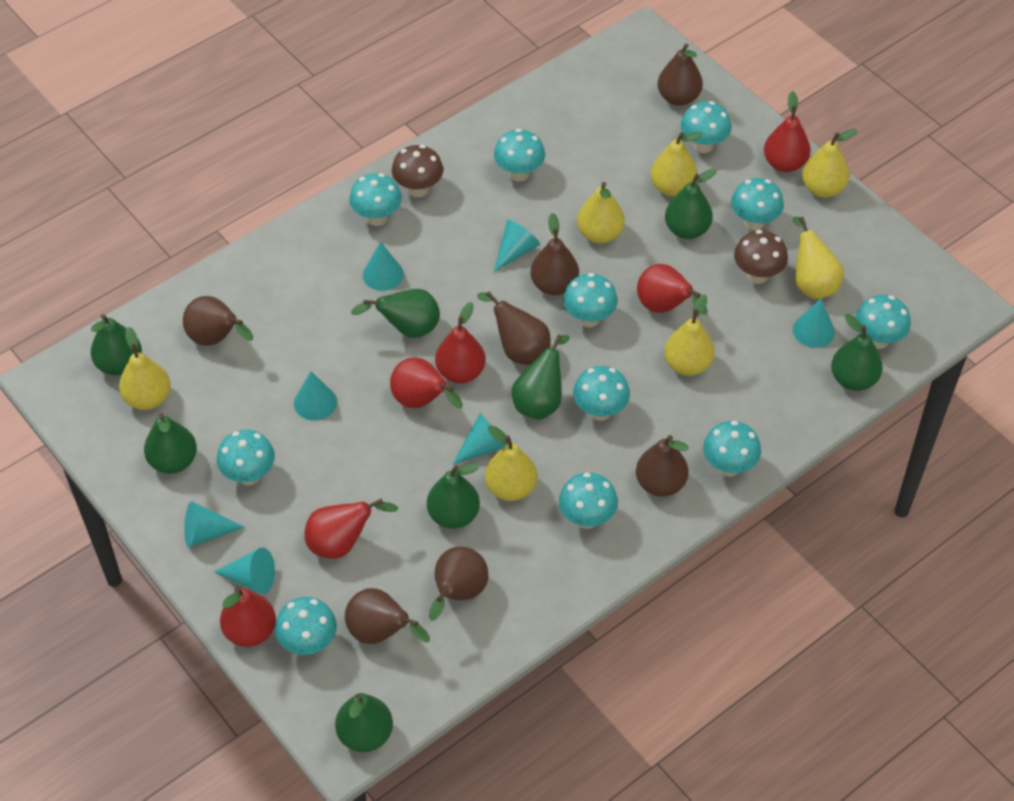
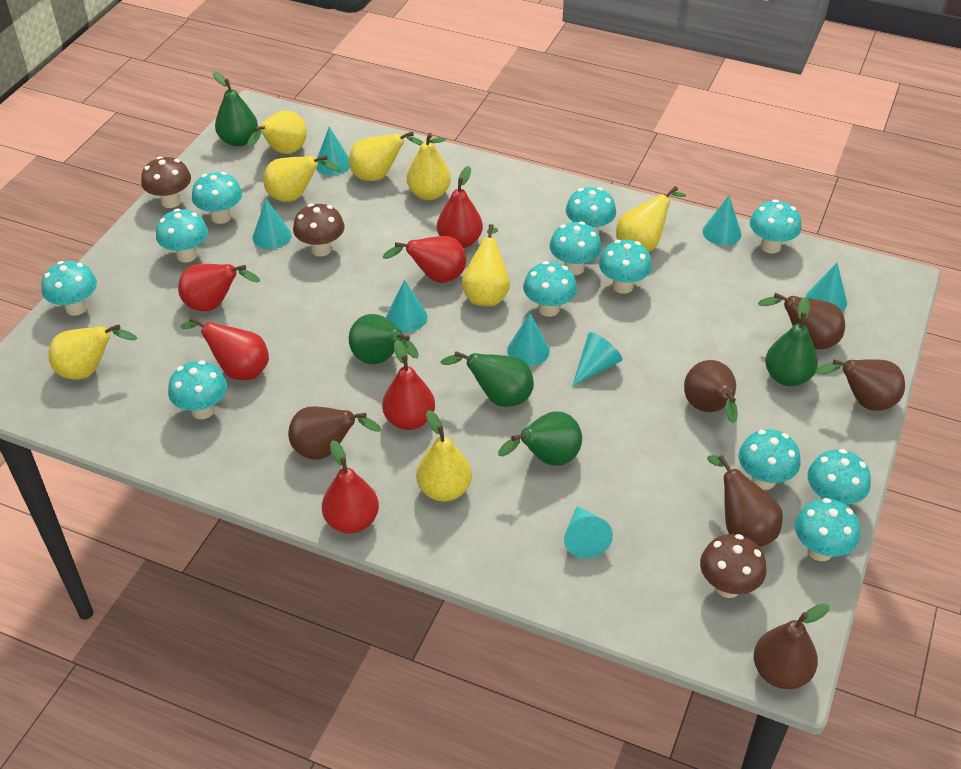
brown mushroom: [392,145,443,197] [734,230,788,284] = 2 -> [141,156,191,208] [293,204,345,257] [700,534,767,598] = 3
brown pear: [183,296,253,346] [345,588,430,644] [429,547,488,621] [477,292,551,365] [531,213,579,295] [636,435,689,497] [658,43,703,106] = 7 -> [288,406,381,460] [684,360,738,423] [707,455,783,547] [754,603,830,689] [758,293,845,349] [815,359,905,411] = 6
green pear: [91,314,142,375] [144,413,197,474] [335,693,393,752] [351,289,440,338] [427,463,480,529] [512,334,570,420] [665,169,717,239] [831,314,883,391] = 8 -> [213,72,258,147] [349,314,419,364] [441,351,534,407] [498,411,582,466] [765,297,818,386] = 5
turquoise cone: [184,501,245,547] [214,547,275,594] [294,371,337,421] [363,242,404,291] [452,413,506,465] [494,220,540,272] [793,299,835,348] = 7 -> [253,199,292,249] [316,127,350,175] [386,280,427,332] [507,313,550,366] [564,506,613,559] [572,332,623,387] [702,195,742,246] [806,263,847,311] = 8
turquoise mushroom: [217,430,275,485] [275,597,337,655] [349,173,402,226] [494,129,545,182] [559,472,618,529] [563,273,618,327] [573,366,630,421] [681,101,732,153] [703,421,761,477] [731,178,784,231] [855,295,911,349] = 11 -> [41,261,97,316] [156,209,208,262] [168,361,227,419] [192,172,242,224] [523,261,577,317] [549,221,602,275] [566,187,616,234] [599,240,652,294] [739,429,800,490] [750,199,801,254] [795,498,860,561] [807,449,871,505] = 12
yellow pear: [119,327,171,410] [485,425,537,501] [577,182,625,243] [650,132,703,196] [664,294,715,376] [793,217,844,299] [802,129,857,198] = 7 -> [49,324,137,380] [247,111,307,154] [263,155,340,202] [349,131,423,181] [407,133,451,200] [416,410,472,502] [462,224,510,306] [616,186,686,252] = 8

